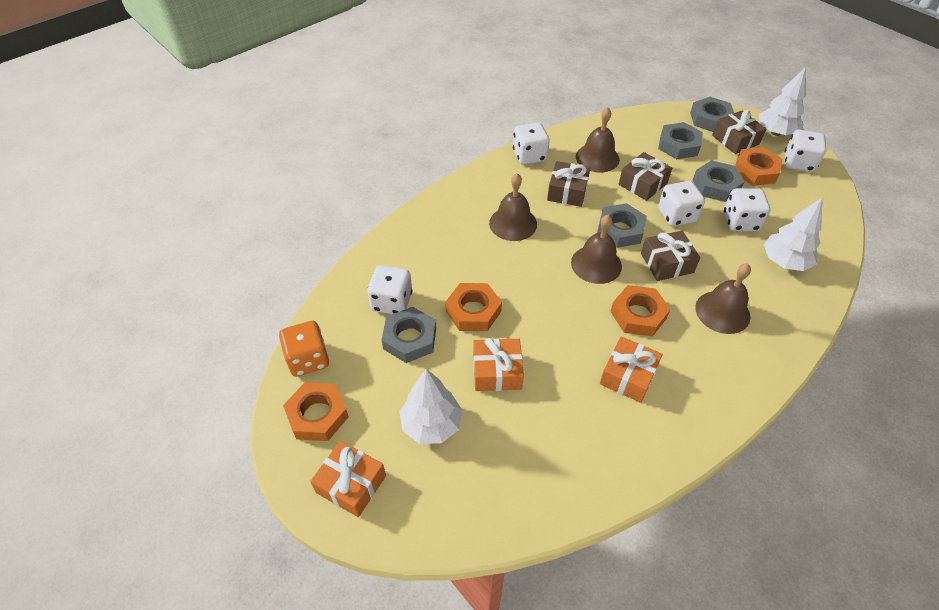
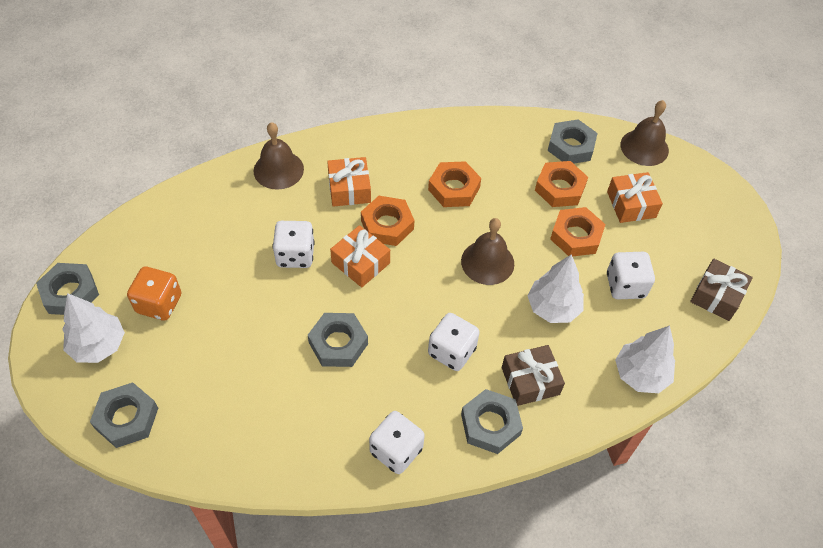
brown bell: [489,173,537,241] [571,215,622,284] [576,107,620,173] [695,264,751,334] = 4 -> [254,122,304,190] [461,218,514,285] [621,100,669,166] = 3
brown gift: [547,161,590,207] [619,152,672,201] [641,231,700,281] [712,110,766,154] = 4 -> [502,345,565,406] [690,259,753,321] = 2
white dice: [367,265,412,314] [513,123,550,165] [658,181,705,227] [724,188,770,231] [785,129,826,172] = 5 -> [272,221,315,268] [369,411,425,474] [428,313,480,371] [607,252,655,299] = 4

